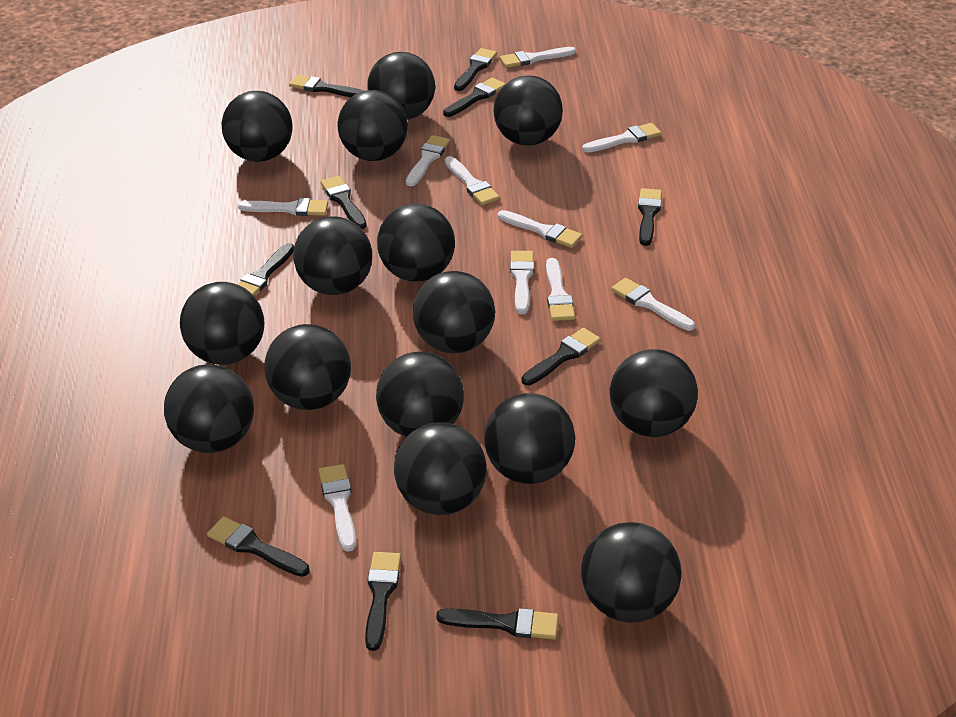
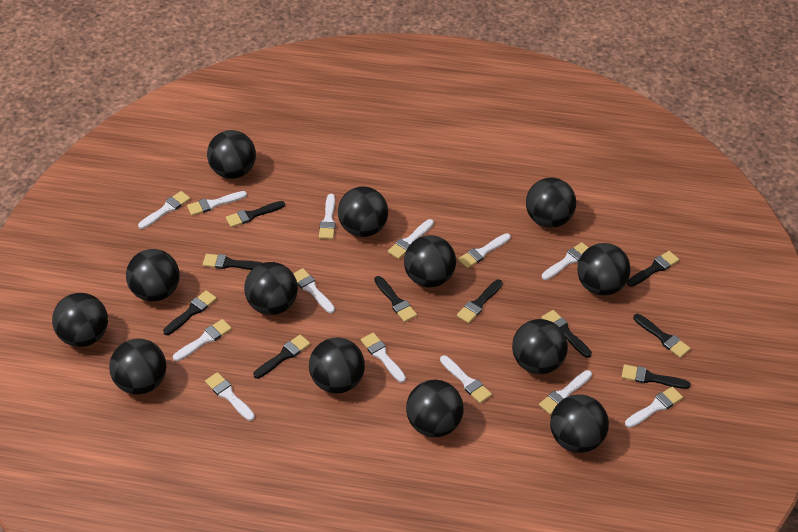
black ball: [164,364,254,453] [180,282,264,365] [222,91,293,162] [265,324,351,410] [293,216,372,295] [338,90,408,161] [367,52,435,120] [376,352,464,437] [377,204,455,282] [394,422,487,515] [413,271,495,353] [484,393,575,484] [493,75,563,146] [581,522,681,623] [610,349,698,437] = 15 -> [52,293,108,347] [109,338,166,395] [126,249,180,301] [207,130,256,179] [244,262,298,315] [309,337,365,394] [338,187,388,237] [404,235,456,288] [406,380,464,437] [512,319,568,374] [526,178,576,228] [550,394,609,453] [577,243,631,295] = 13
white brush: [238,198,328,216] [319,464,356,552] [406,135,450,186] [445,156,500,205] [498,210,582,248] [500,47,576,68] [510,251,534,314] [546,258,575,321] [582,123,662,153] [611,278,695,331] = 10 -> [138,191,190,229] [173,319,232,361] [187,191,247,216] [205,372,255,421] [293,268,335,313] [319,194,336,239] [361,333,406,383] [388,219,434,259] [440,355,492,403] [458,233,511,268] [539,370,592,415] [542,242,589,280] [625,387,683,428] = 13

